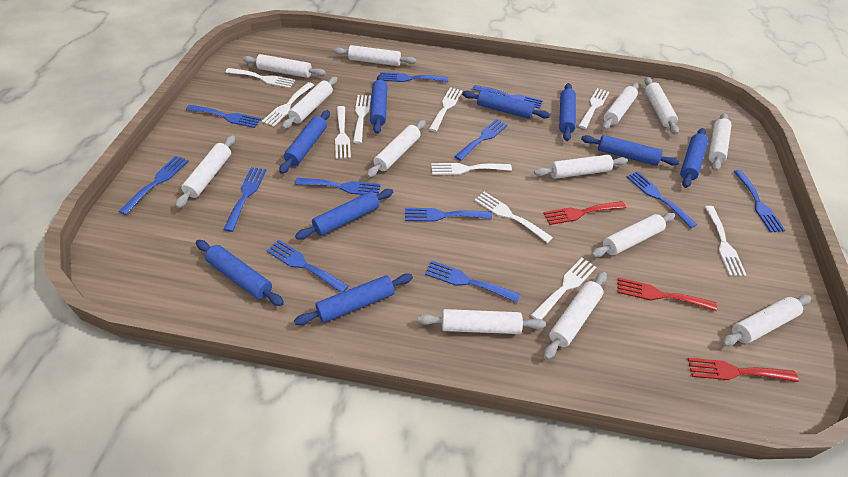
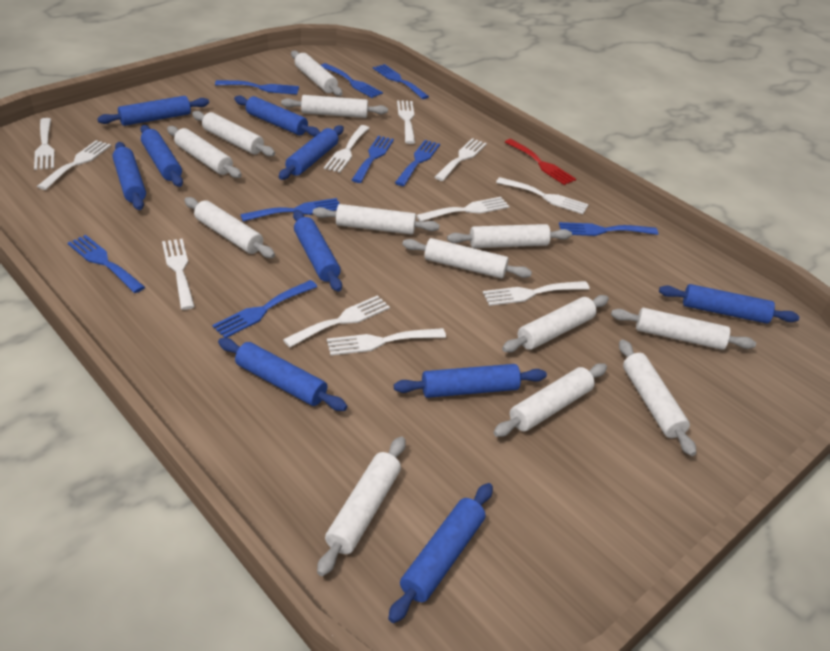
blue fork: [119,156,189,215] [186,105,261,128] [223,167,266,232] [266,239,349,293] [295,178,381,196] [380,72,448,82] [405,208,492,222] [425,260,520,303] [454,119,508,161] [473,85,543,109] [627,171,697,228] [734,170,786,232] = 12 -> [68,235,145,293] [212,280,317,338] [215,80,299,95] [240,198,339,221] [321,63,383,98] [352,136,394,183] [373,64,429,99] [395,140,440,186] [559,222,658,236] = 9
blue rolling pin: [196,240,284,306] [279,110,330,174] [294,273,413,325] [295,189,393,239] [370,74,387,134] [462,90,550,119] [559,83,576,141] [581,135,680,166] [680,128,708,188] = 9 -> [97,96,209,126] [112,142,146,210] [140,125,183,187] [218,338,347,411] [234,96,320,137] [279,125,344,180] [293,210,342,292] [388,483,493,623] [394,364,547,398] [659,284,799,324] = 10
red fork: [543,201,626,225] [617,278,717,311] [687,358,799,382] = 3 -> [505,139,576,185] = 1
white fork: [225,68,295,88] [262,82,314,127] [335,106,351,159] [353,95,371,144] [429,87,462,132] [431,163,512,175] [475,192,553,243] [531,258,596,320] [578,88,609,129] [705,206,747,276] = 10 -> [34,118,55,170] [37,140,111,190] [162,239,195,310] [283,295,390,348] [324,125,369,173] [327,328,446,356] [397,100,415,144] [416,197,510,222] [435,138,487,181] [483,281,590,306] [496,177,589,214] = 11

